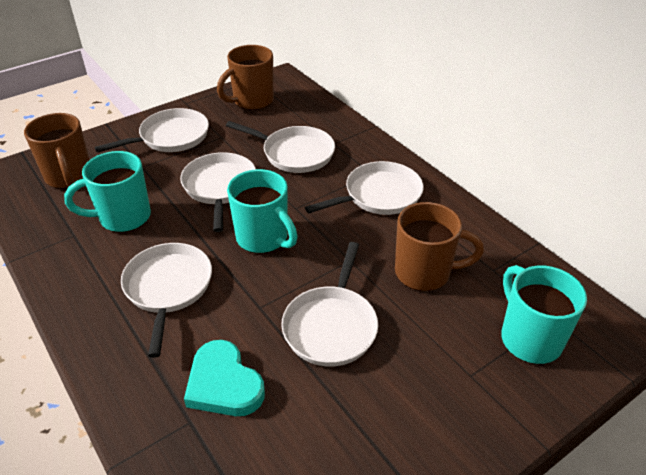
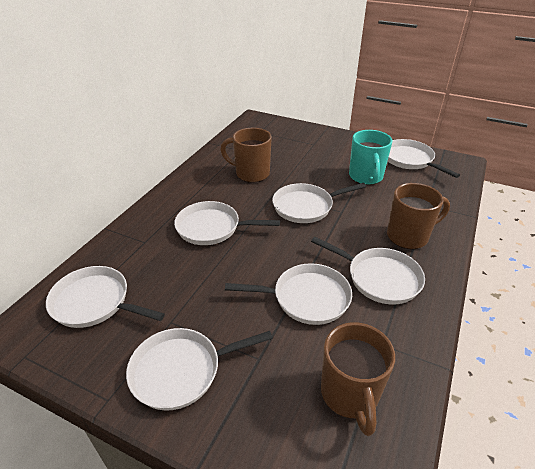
turquoise heart: [184,340,265,416] = 1 -> none = 0
turquoise mug: [64,151,151,232] [227,169,298,254] [501,265,587,364] = 3 -> [349,130,393,185] = 1
white pan: [95,108,209,153] [121,243,212,358] [180,152,256,232] [226,121,335,173] [281,242,378,366] [305,161,424,215] = 6 -> [46,266,165,328] [126,328,273,411] [174,201,280,245] [225,263,352,325] [272,183,366,223] [311,236,425,305] [388,139,460,178] = 7

